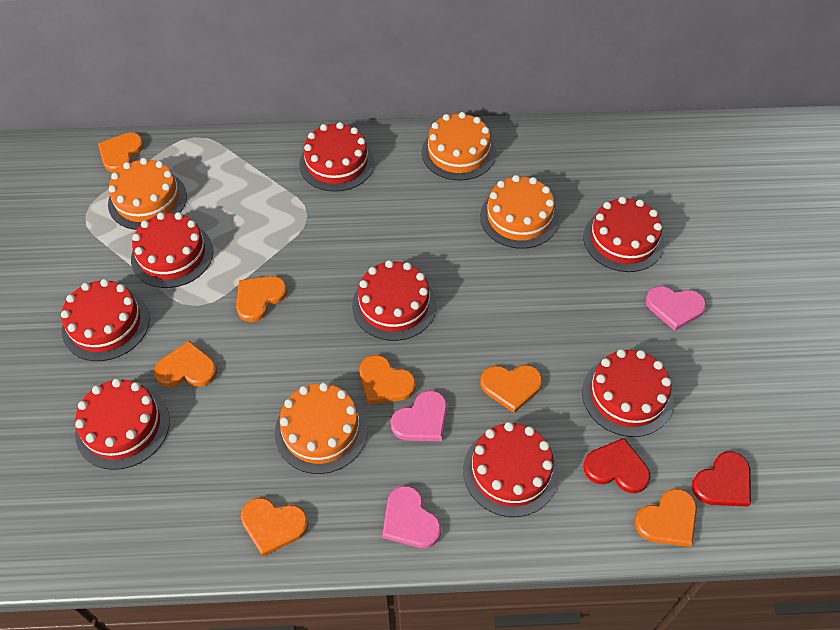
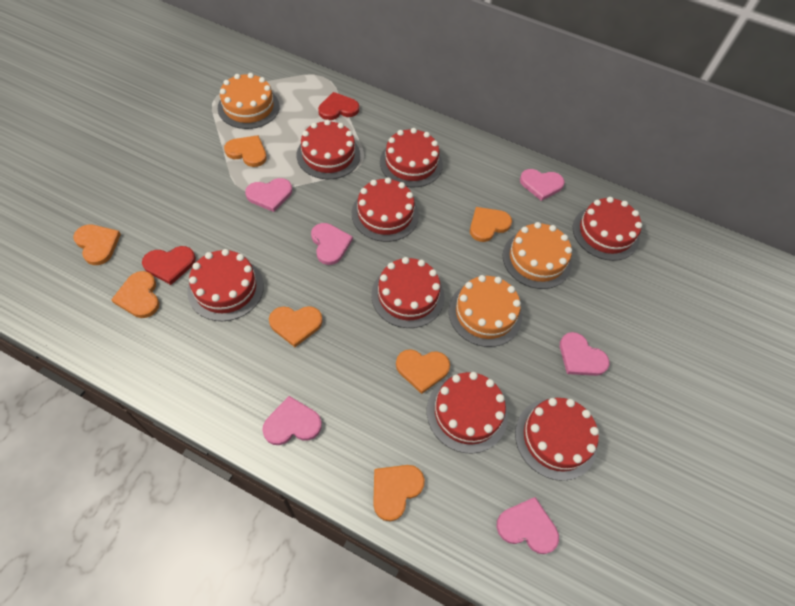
orange cake: [108,158,187,230] [275,382,368,474] [422,112,496,181] [480,175,559,249] = 4 -> [218,73,279,129] [449,275,522,347] [503,222,572,289] = 3
pink heart: [382,486,441,548] [391,390,447,441] [646,286,706,331] = 3 -> [245,178,292,212] [262,396,322,445] [311,223,353,265] [497,497,559,554] [520,169,565,201] [560,332,609,376] = 6

